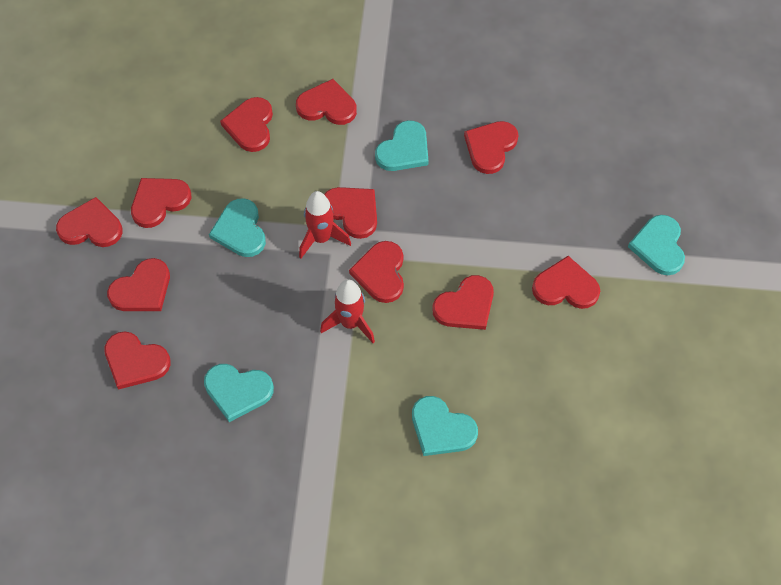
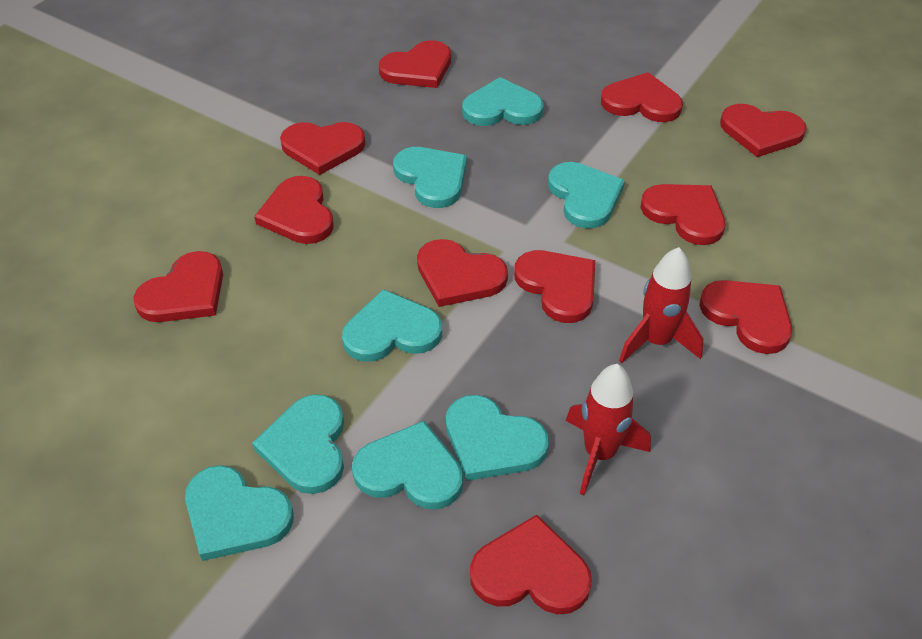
turquoise heart: [204,364,274,422] [209,198,266,257] [375,120,429,171] [412,396,478,456] [628,215,685,275] = 5 -> [185,465,293,561] [252,394,344,494] [342,289,442,362] [352,421,463,509] [393,147,467,208] [446,395,549,481] [462,77,544,126] [548,162,625,229] = 8

